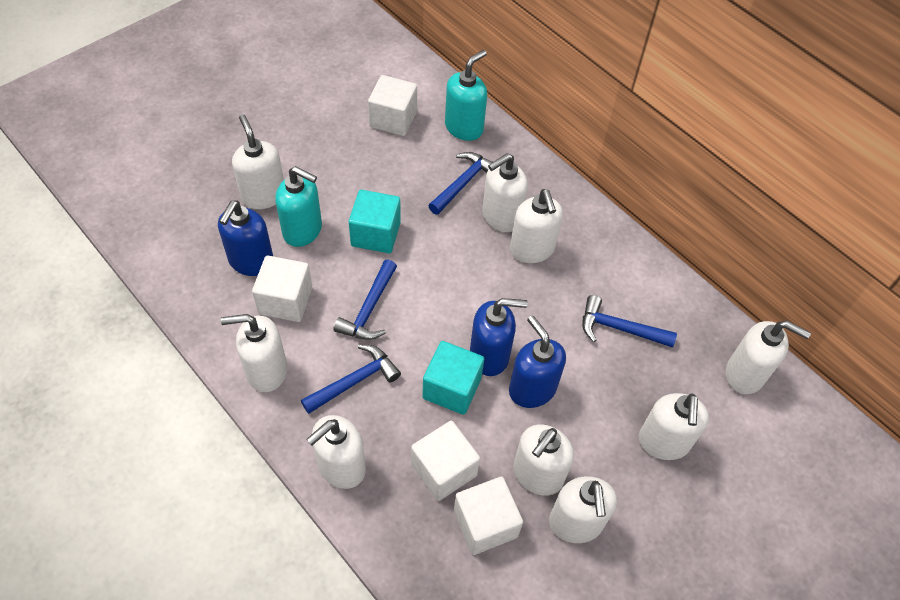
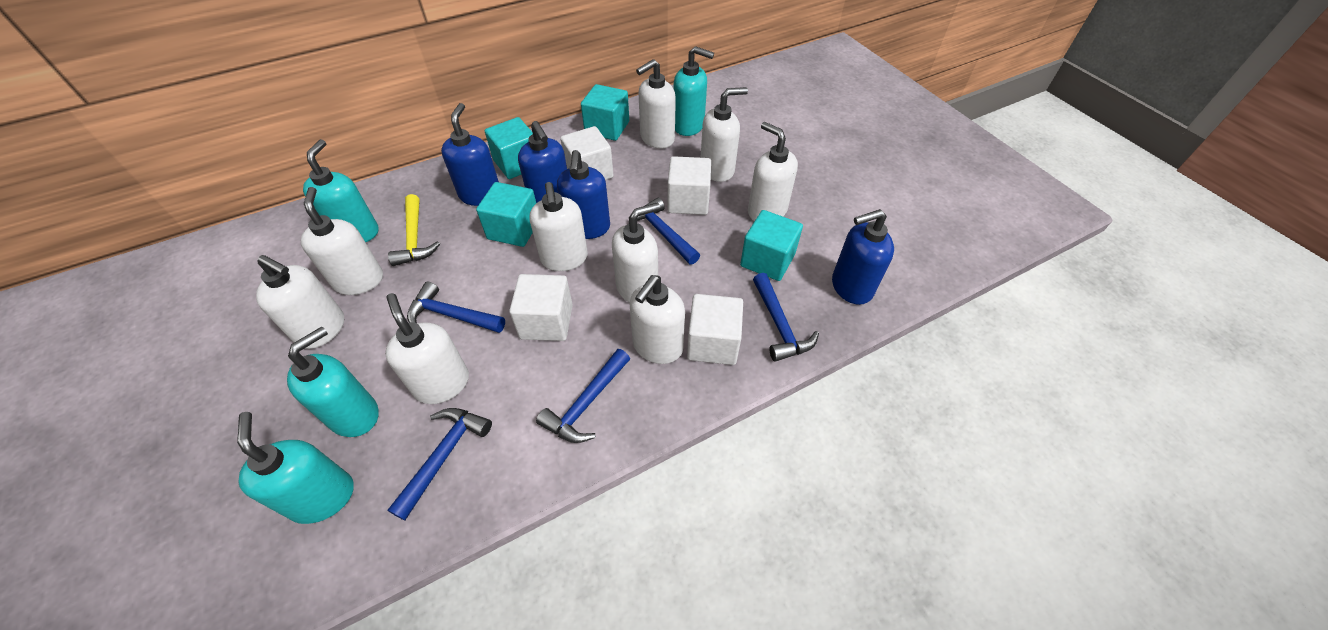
blue hammer: [301,345,401,414] [333,260,397,340] [428,152,493,215] [582,295,677,347] = 4 -> [388,408,492,521] [407,281,505,333] [536,349,630,443] [637,198,700,265] [753,273,819,362] = 5
blue soap dispenser: [218,200,273,276] [470,298,528,376] [509,315,566,408] = 3 -> [441,103,499,206] [518,121,567,203] [557,150,610,239] [832,209,894,305] = 4
turquoise cube: [349,190,401,253] [422,341,484,415] = 2 -> [476,182,536,247] [485,117,533,179] [581,84,629,141] [740,210,803,281] = 4
turquoise soap dispenser: [275,166,322,247] [445,50,487,141] = 2 -> [237,412,354,524] [287,326,379,437] [303,139,378,242] [673,46,714,136] = 4
yellow hammer: none = 0 -> [388,194,440,266] = 1

